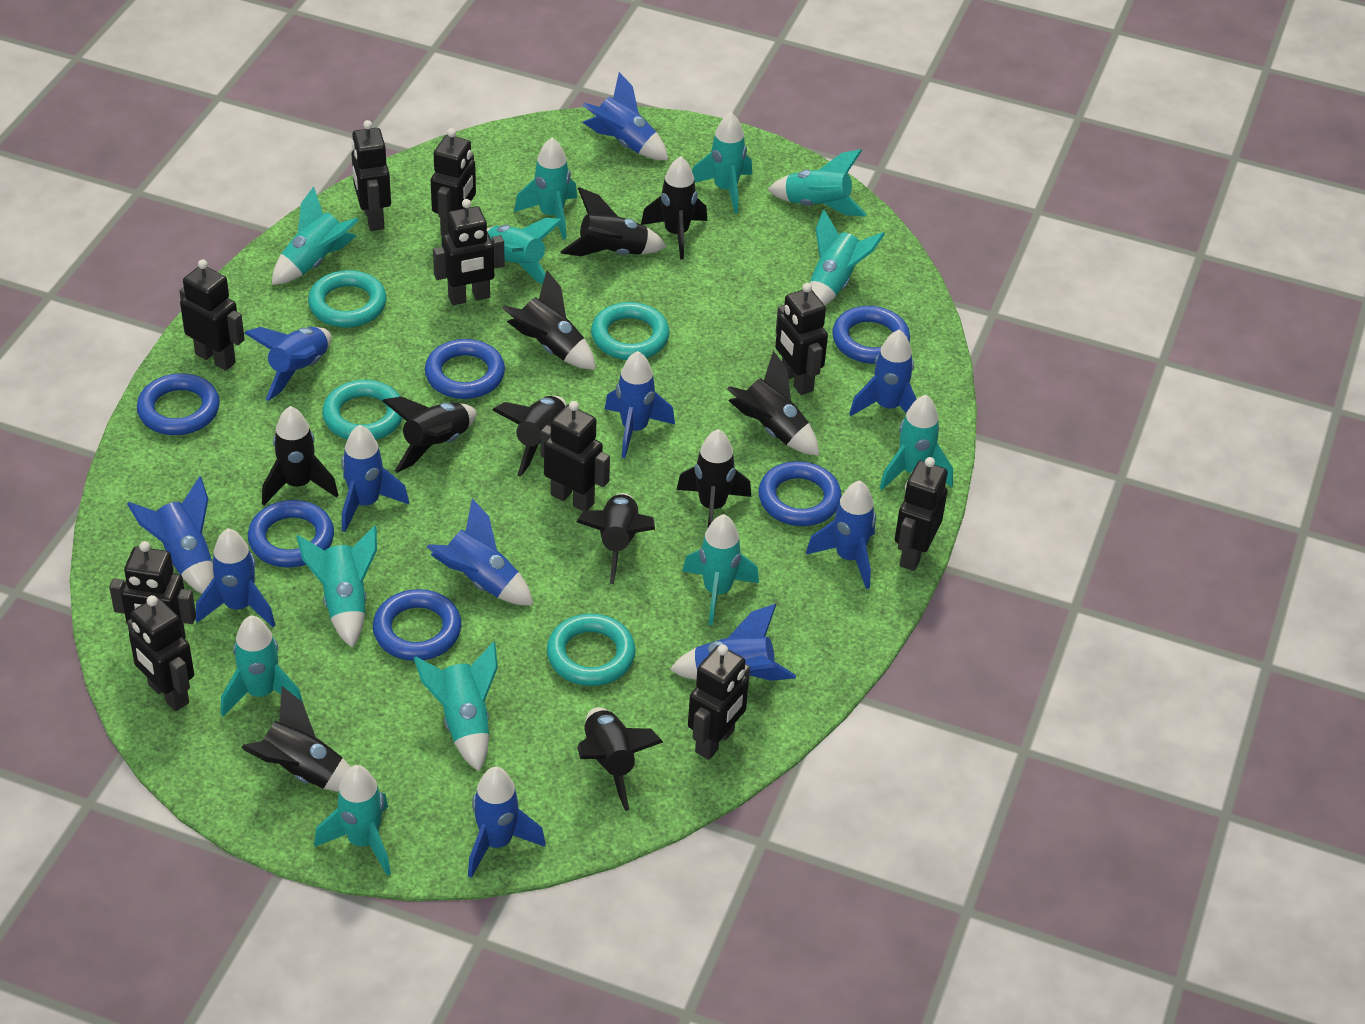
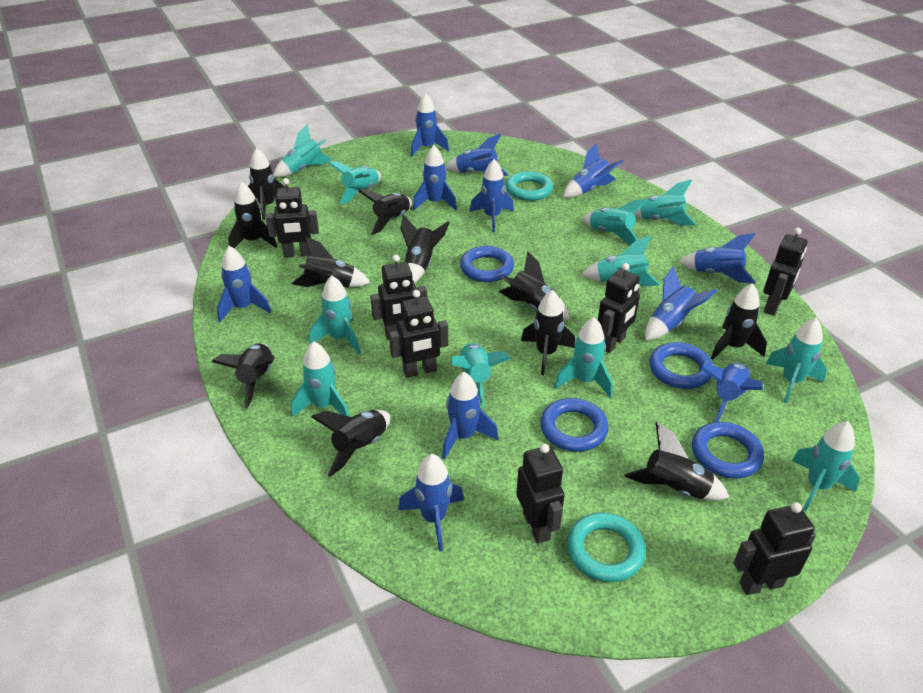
black robot: [109,541,196,639] [127,595,194,711] [179,259,245,371] [352,120,391,231] [431,128,476,236] [433,199,505,305] [541,401,610,511] [688,644,750,760] [775,283,828,395] [895,457,948,571] = 10 -> [266,178,319,258] [370,254,427,340] [389,290,448,378] [516,443,565,544] [598,263,640,353] [733,502,816,595] [764,228,807,315] = 7
blue ring: [137,373,220,435] [248,500,334,568] [373,589,462,661] [425,339,505,399] [758,461,842,526] [832,306,910,364] = 6 -> [460,246,514,282] [540,398,609,452] [649,342,713,389] [692,422,764,479] = 4
turquoise ring: [308,270,387,328] [322,380,402,440] [547,614,636,686] [591,302,670,360] = 4 -> [506,171,553,201] [567,513,646,582] = 2
turquoise rocket: [221,615,304,716] [272,186,359,285] [296,525,377,648] [314,765,391,876] [414,642,498,771] [487,218,563,284] [514,138,577,239] [682,514,759,625] [692,112,752,214] [768,149,867,217] [810,210,885,306] [879,395,953,490] = 12 -> [273,124,332,177] [291,341,349,417] [310,276,360,354] [328,161,382,205] [451,343,511,408] [554,317,613,398] [581,236,660,286] [582,199,648,244] [634,179,696,226] [766,318,827,403] [792,421,860,511] = 11

